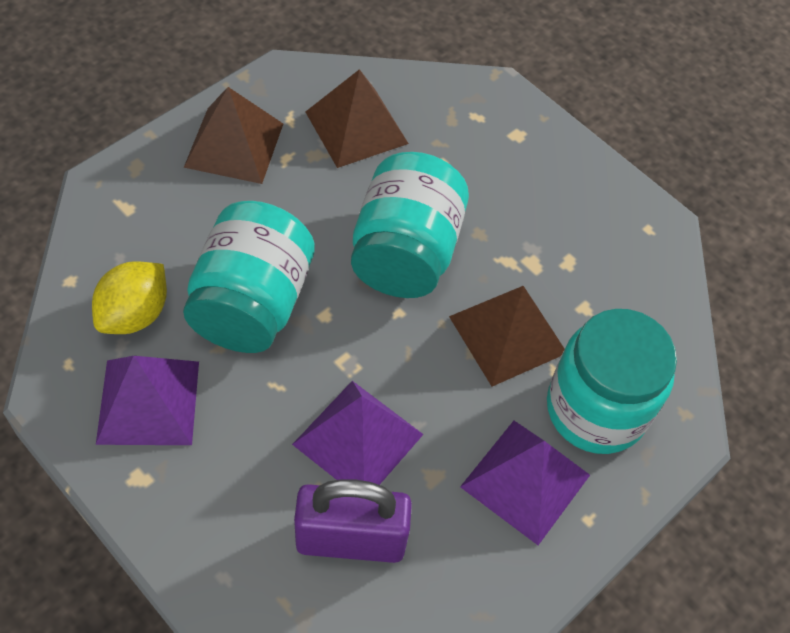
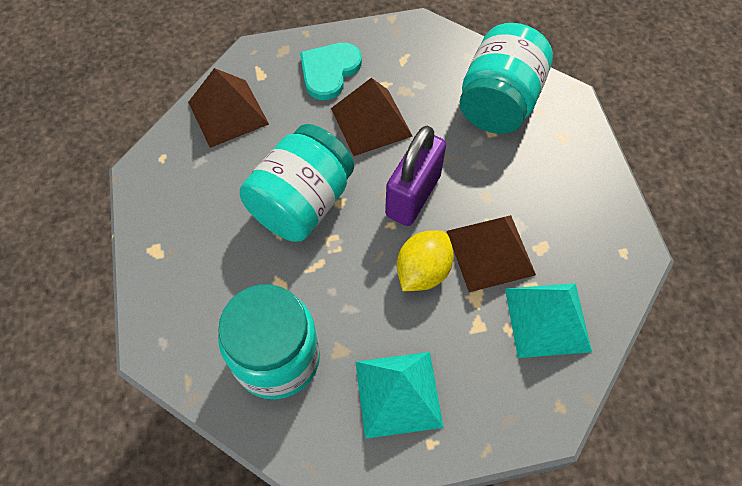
purple pyramid: [96,356,199,445] [292,381,424,485] [460,421,590,545] = 3 -> none = 0
turquoise heart: none = 0 -> [300,43,362,100] = 1
turquoise pyramid: none = 0 -> [356,352,444,439] [505,283,592,358] = 2

